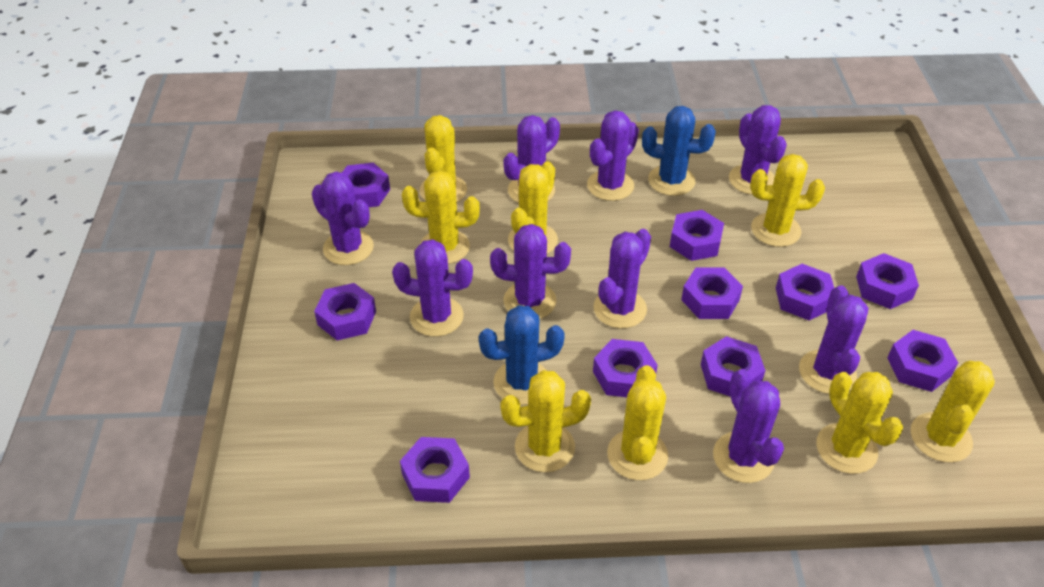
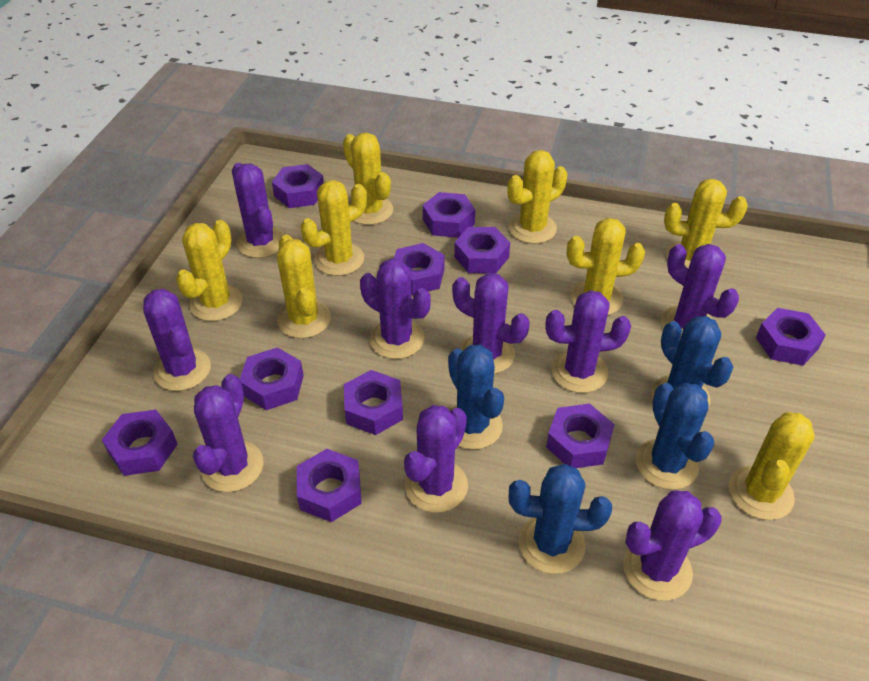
blue cactus: [479,305,565,405] [642,106,716,196] = 2 -> [448,345,504,450] [509,464,612,574] [636,383,714,490] [652,316,733,409] = 4

